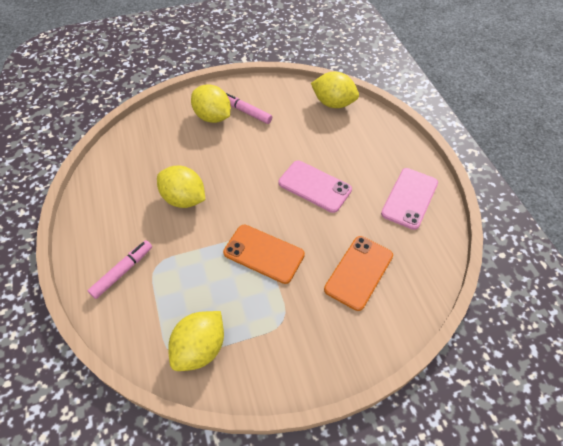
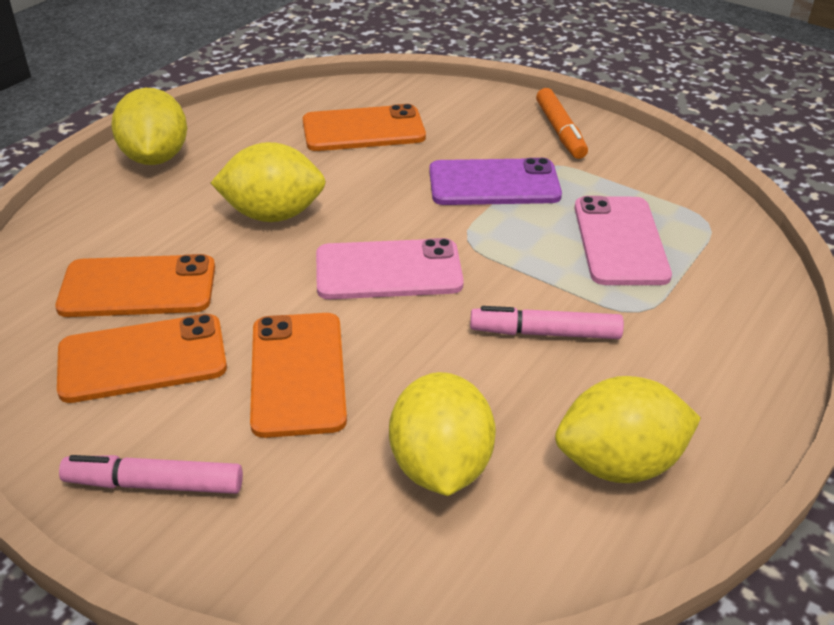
orange marker: none = 0 -> [536,88,588,159] = 1
orange phone: [223,225,305,284] [324,236,393,311] = 2 -> [55,254,215,317] [57,314,227,403] [250,313,347,438] [303,104,426,151] = 4
purple phone: none = 0 -> [429,158,562,205] = 1

